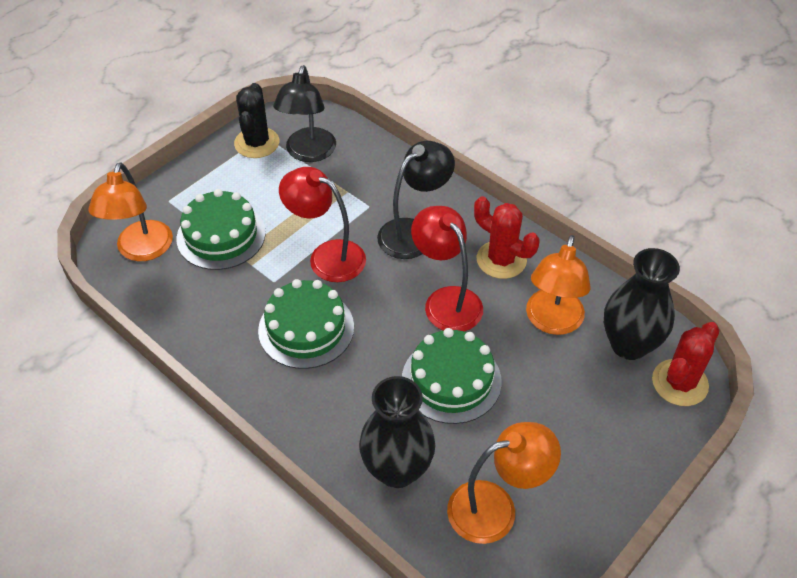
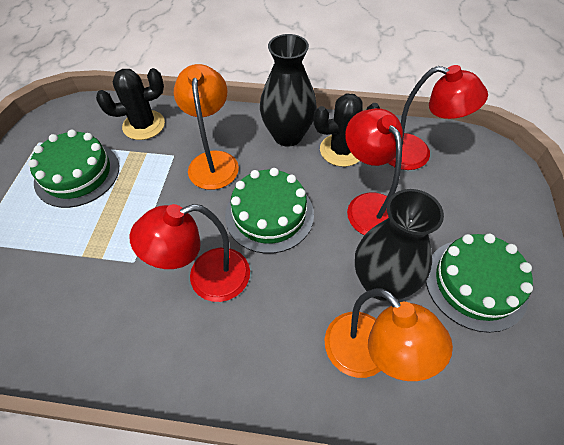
black cactus: [234,83,279,158] = 1 -> [96,68,165,140] [313,93,380,167] = 2
black lamp: [273,65,336,162] [377,141,455,259] = 2 -> none = 0
orange lamp: [88,162,173,261] [447,422,561,544] [526,235,591,335] = 3 -> [174,64,239,190] [325,288,453,381] = 2
red cactus: [474,196,540,279] [652,322,720,406] = 2 -> none = 0
red lamp: [279,167,366,282] [411,206,483,331] = 2 -> [129,204,250,302] [345,108,403,235] [388,65,488,170] = 3

